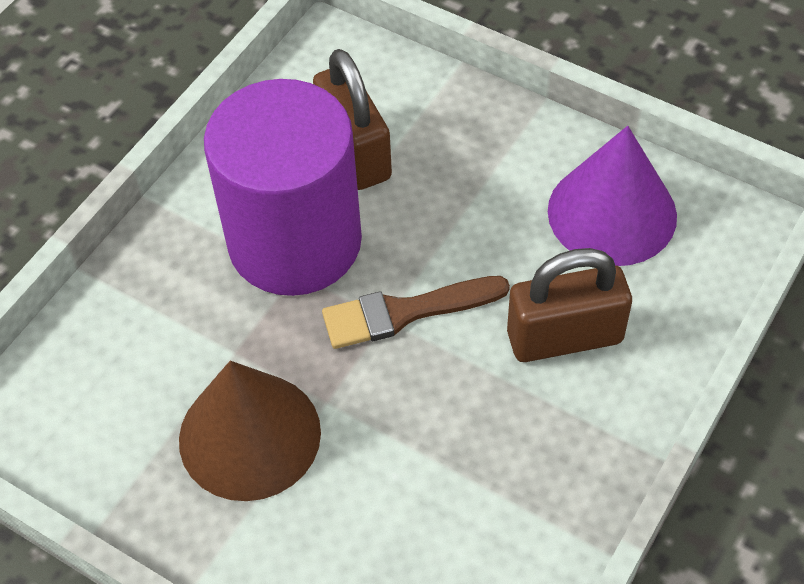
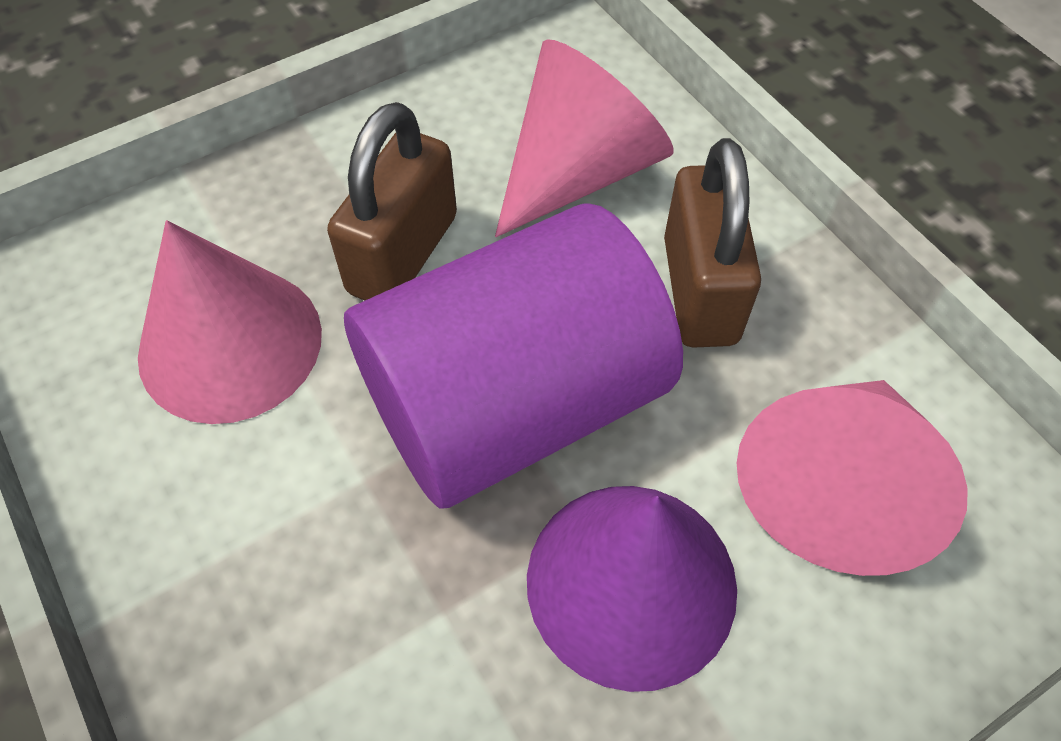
brown brush: [322,276,510,349] = 1 -> none = 0
brown cone: [179,361,321,501] = 1 -> none = 0
pink cone: none = 0 -> [138,220,322,424] [495,39,674,237] [737,380,968,576] = 3

